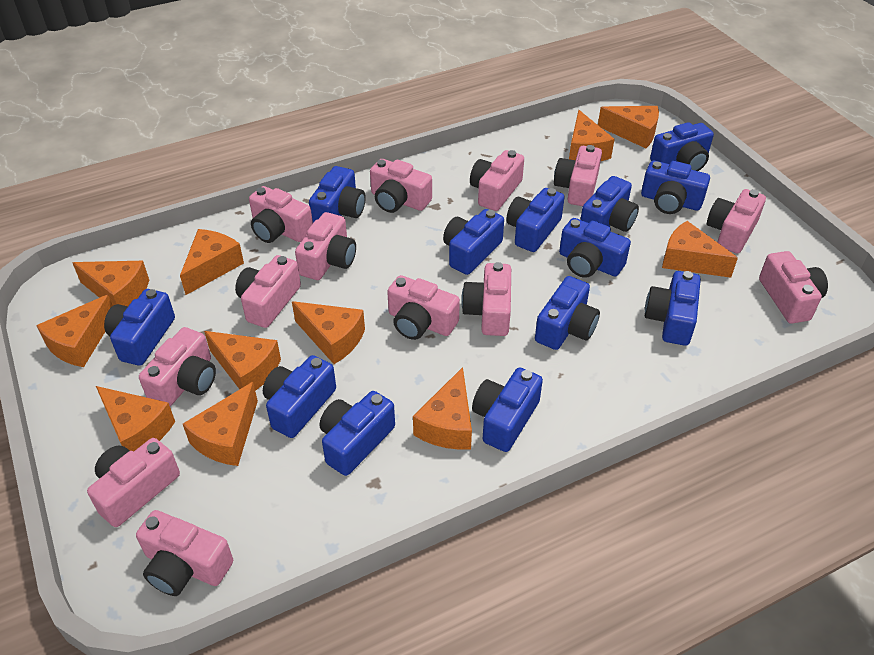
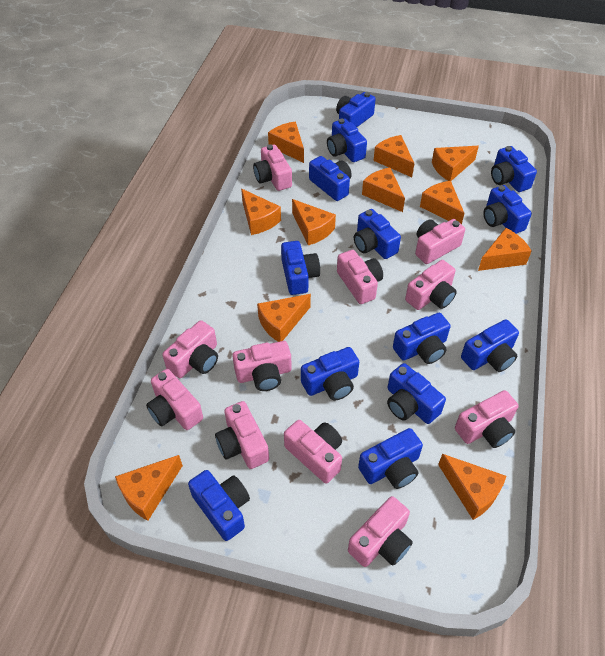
pink camera: [87,438,180,527] [136,510,233,596] [139,327,216,406] [235,255,301,328] [249,186,313,243] [295,212,356,280] [370,159,432,213] [387,275,460,340] [461,262,511,336] [470,150,524,211] [554,145,602,206] [707,189,766,254] [759,251,828,324] = 13 -> [146,369,203,430] [162,320,218,378] [215,401,269,469] [232,341,292,391] [253,144,292,191] [284,420,342,484] [337,250,383,304] [348,496,413,567] [405,260,457,310] [415,219,465,264] [455,390,519,448] = 11

